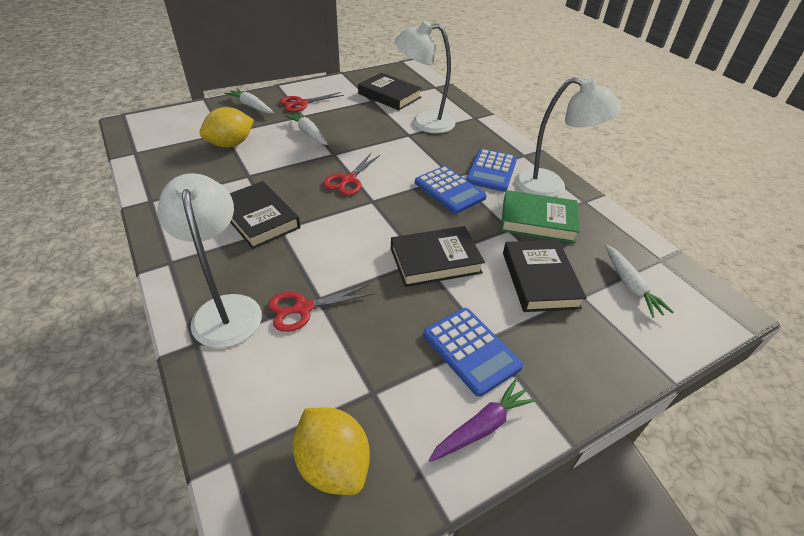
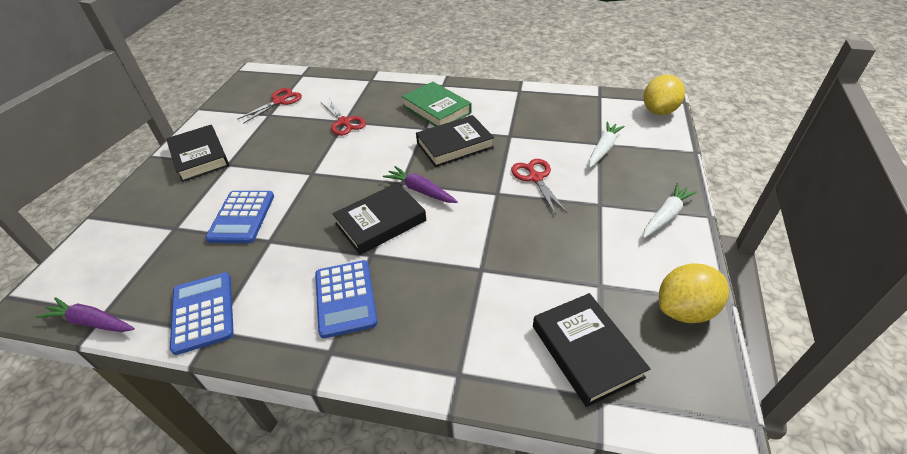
purple carrot: [429,380,536,462] = 1 -> [36,297,135,332] [383,166,458,203] = 2
white carrot: [224,88,274,114] [285,111,328,145] [605,245,674,318] = 3 -> [589,122,625,168] [643,183,697,238] = 2
white lamp: [158,173,262,348] [394,21,455,134] [515,77,621,197] = 3 -> none = 0

